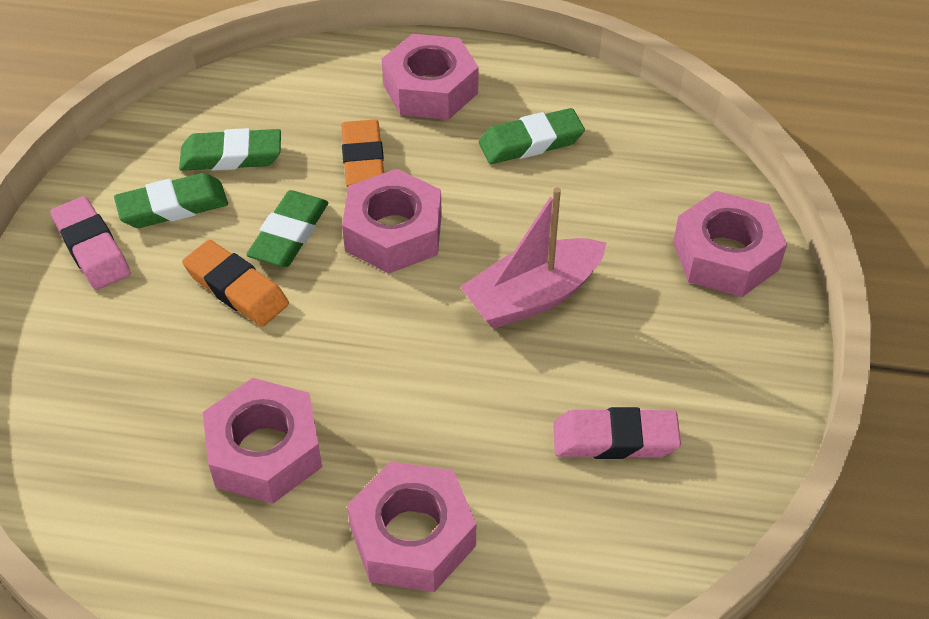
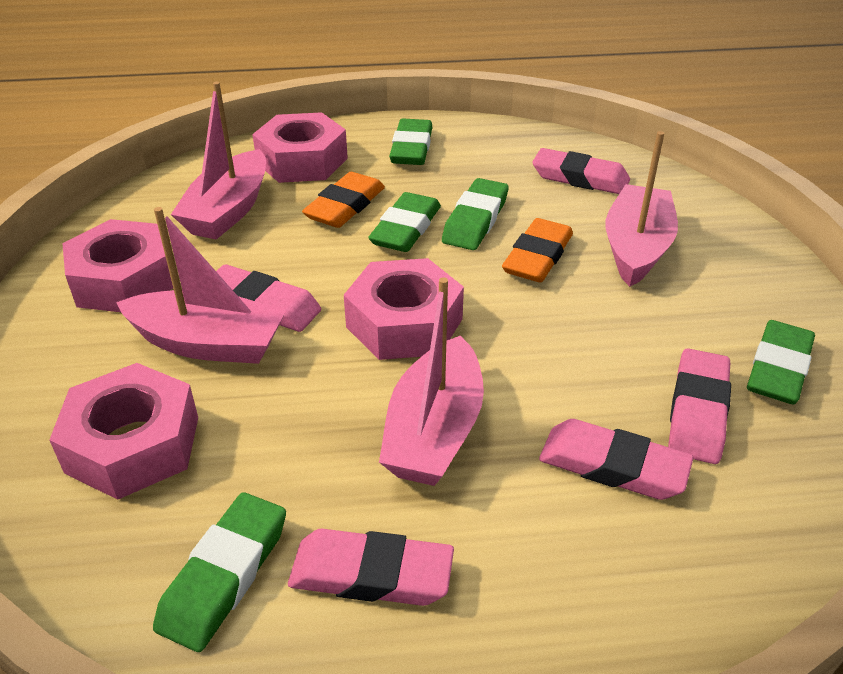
green eraser: [114,173,228,228] [179,128,281,171] [246,190,328,267] [479,108,585,164] = 4 -> [153,492,286,652] [368,192,441,252] [389,119,433,165] [442,178,509,250] [747,320,815,404] = 5
pink boat: [460,187,607,329] = 1 -> [116,207,286,364] [171,82,266,240] [379,277,484,486] [606,131,678,287] = 4
pink eraser: [50,196,130,290] [553,407,681,459] = 2 -> [216,264,321,332] [288,529,454,606] [532,148,630,194] [539,419,693,500] [668,348,731,464] = 5
pink nut: [203,378,322,504] [342,169,442,273] [347,461,476,592] [382,34,479,120] [673,191,787,297] = 5 -> [50,363,198,500] [62,219,173,312] [252,112,348,183] [344,258,464,360] = 4

